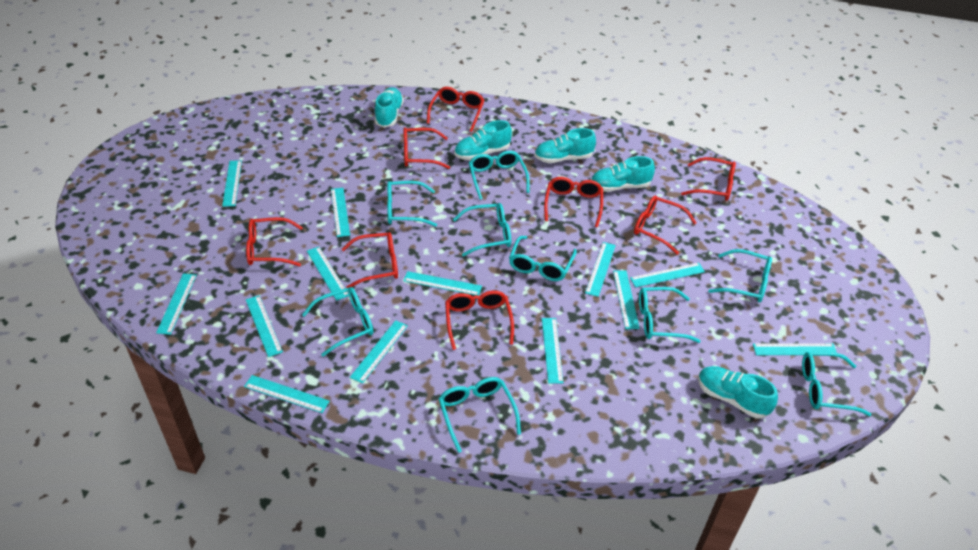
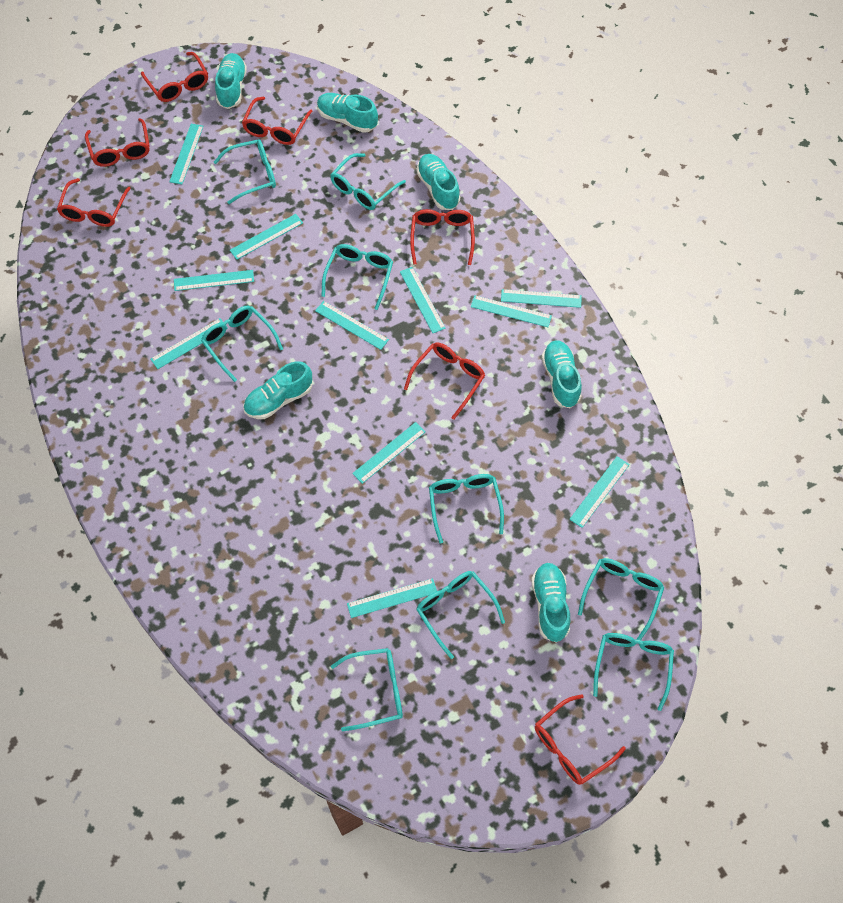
red glasses: [246,217,303,266] [342,232,398,288] [404,128,450,169] [427,87,484,132] [445,290,514,350] [544,177,603,227] [634,196,697,255] [681,157,736,201] = 8 -> [57,178,131,227] [85,118,150,167] [141,52,208,102] [242,97,312,145] [404,343,485,420] [410,209,475,265] [535,694,626,785] = 7
turquoise ruler: [156,273,197,335] [222,160,242,207] [244,375,330,413] [246,295,283,357] [307,247,349,301] [331,188,350,237] [350,320,408,384] [403,271,482,296] [542,318,563,383] [585,242,616,297] [613,270,640,329] [630,263,705,287] [753,343,837,355] = 13 -> [150,318,224,369] [169,124,204,184] [174,270,254,291] [230,214,303,260] [315,301,389,350] [347,578,437,618] [352,422,426,484] [400,267,446,333] [471,295,552,327] [501,289,582,308] [569,456,630,528] = 11
turquoise shoe: [375,87,404,127] [454,120,512,160] [534,128,596,163] [591,156,655,192] [698,366,778,419] = 5 -> [215,53,247,109] [243,361,312,419] [317,93,378,133] [416,154,460,210] [531,563,570,643] [542,340,582,408] = 6

